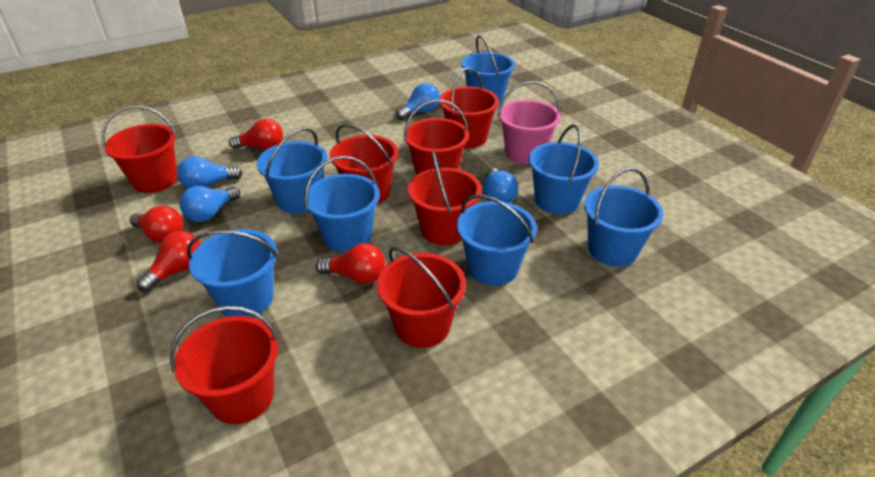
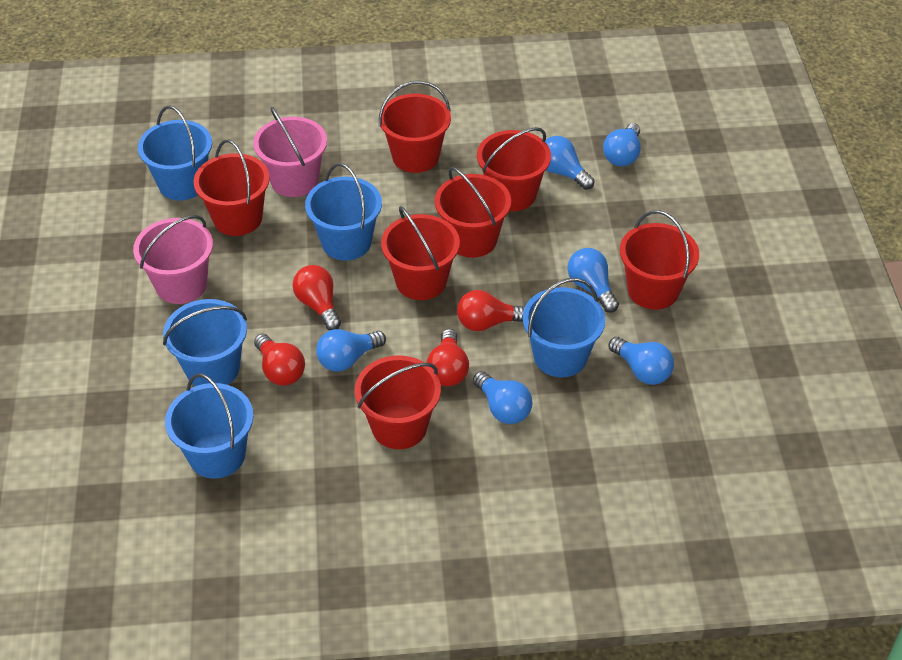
blue bucket: [187,229,278,317] [257,127,327,214] [304,156,380,253] [457,195,537,286] [461,35,515,105] [529,124,599,215] [584,168,663,267] = 7 -> [138,105,212,201] [163,299,247,386] [165,373,253,479] [305,163,382,261] [523,278,605,377] = 5
blue light bulb: [177,156,243,188] [180,186,240,222] [396,83,440,120] [483,168,518,203] = 4 -> [316,329,386,372] [473,371,532,424] [545,136,595,190] [567,248,619,313] [603,123,641,166] [609,337,674,385] = 6
pink bucket: [498,81,561,164] = 1 -> [133,215,213,304] [253,107,327,197] = 2

